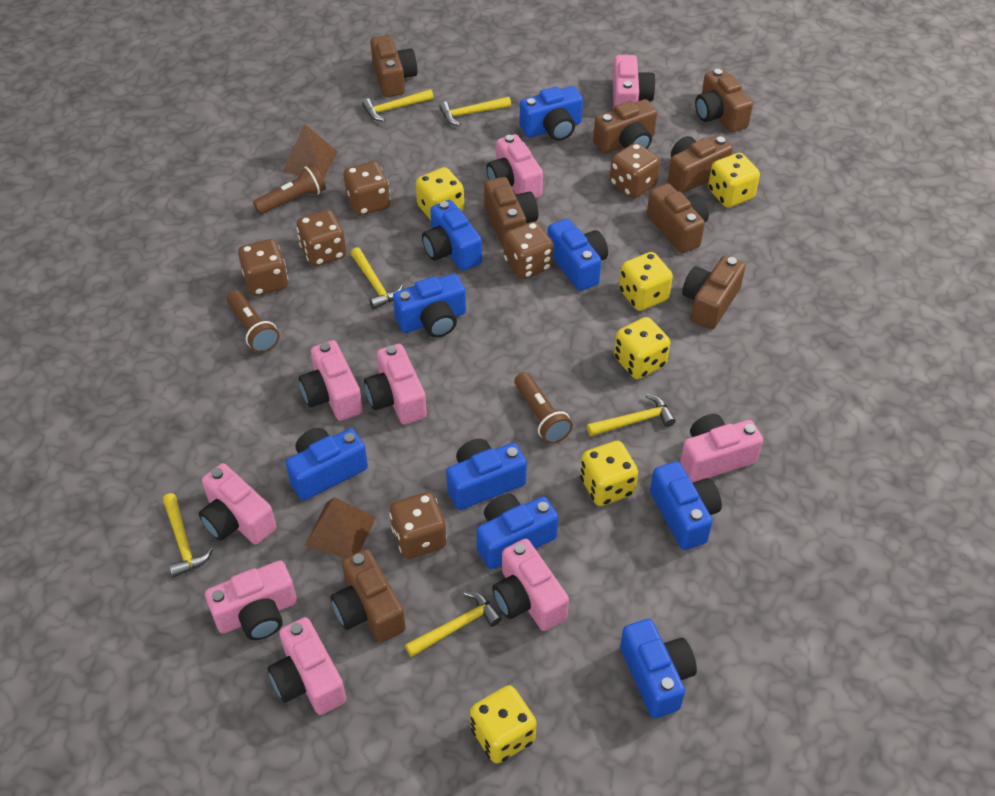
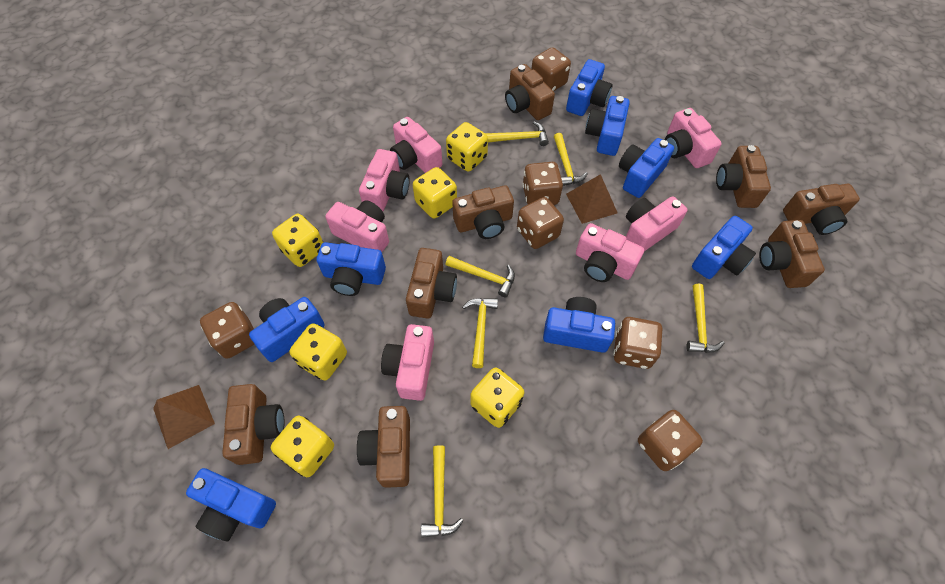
blue camera: [286,428,368,501] [393,273,466,338] [422,200,482,271] [446,439,527,510] [476,494,558,569] [519,86,583,141] [547,219,608,291] [620,619,697,718] [650,461,722,550] = 9 -> [186,468,276,541] [249,297,325,362] [317,242,386,296] [543,297,615,353] [566,59,612,116] [585,96,630,156] [619,138,674,198] [692,216,756,279] = 8
brown flashlight: [227,290,280,353] [253,164,326,215] [514,372,573,444] = 3 -> none = 0
pink camera: [199,463,276,544] [205,560,297,640] [268,617,346,715] [299,340,363,421] [364,344,427,425] [486,134,543,198] [492,539,569,631] [612,55,656,107] [680,414,763,483] = 9 -> [325,200,389,252] [359,149,410,211] [381,324,434,401] [390,117,442,173] [576,223,644,282] [626,196,688,251] [665,108,722,168] = 7

